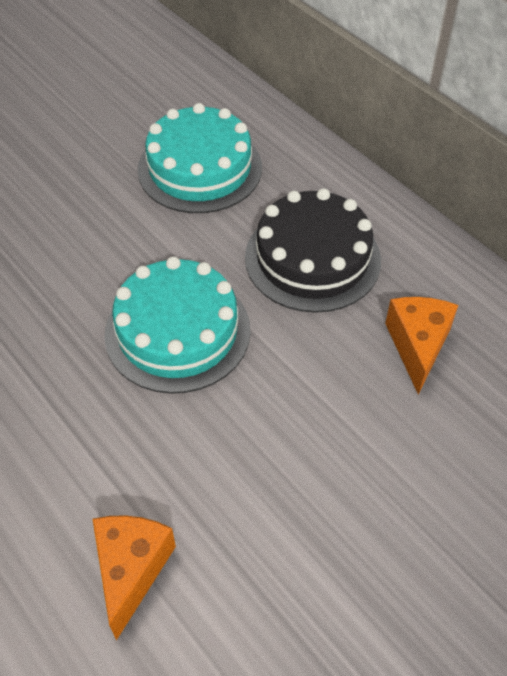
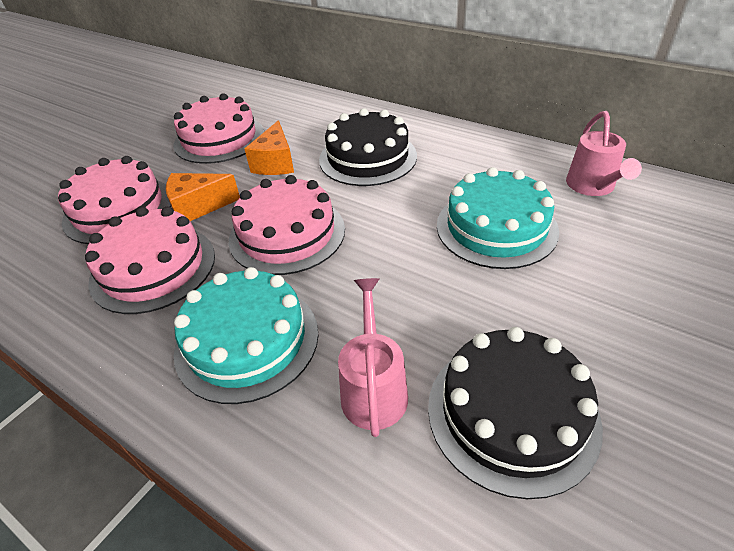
black cake: [245,188,381,313] = 1 -> [319,108,417,186] [428,327,603,499] = 2
pink cake: none = 0 -> [58,156,171,244] [85,207,215,314] [173,93,264,164] [229,175,345,275] = 4
pink watering can: none = 0 -> [338,278,408,437] [566,111,642,196] = 2

